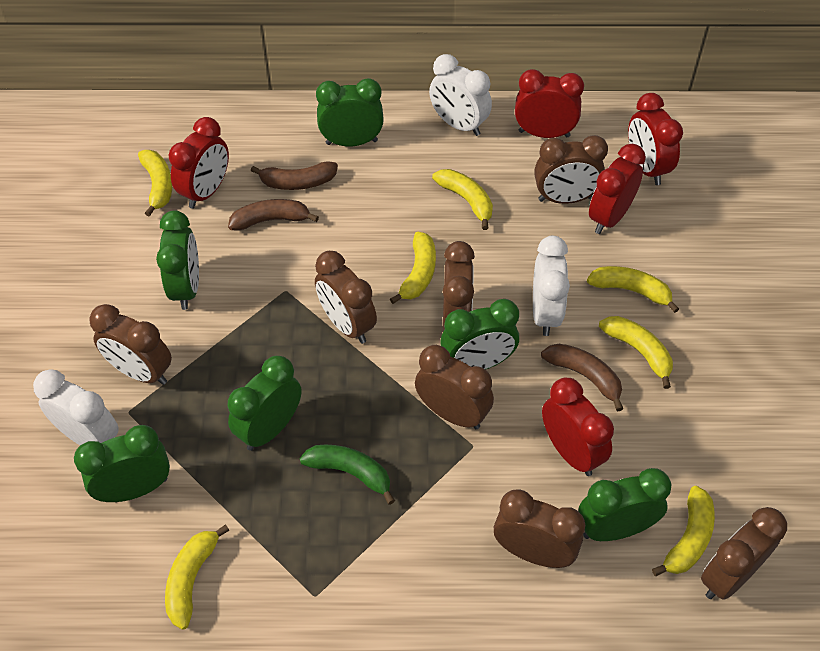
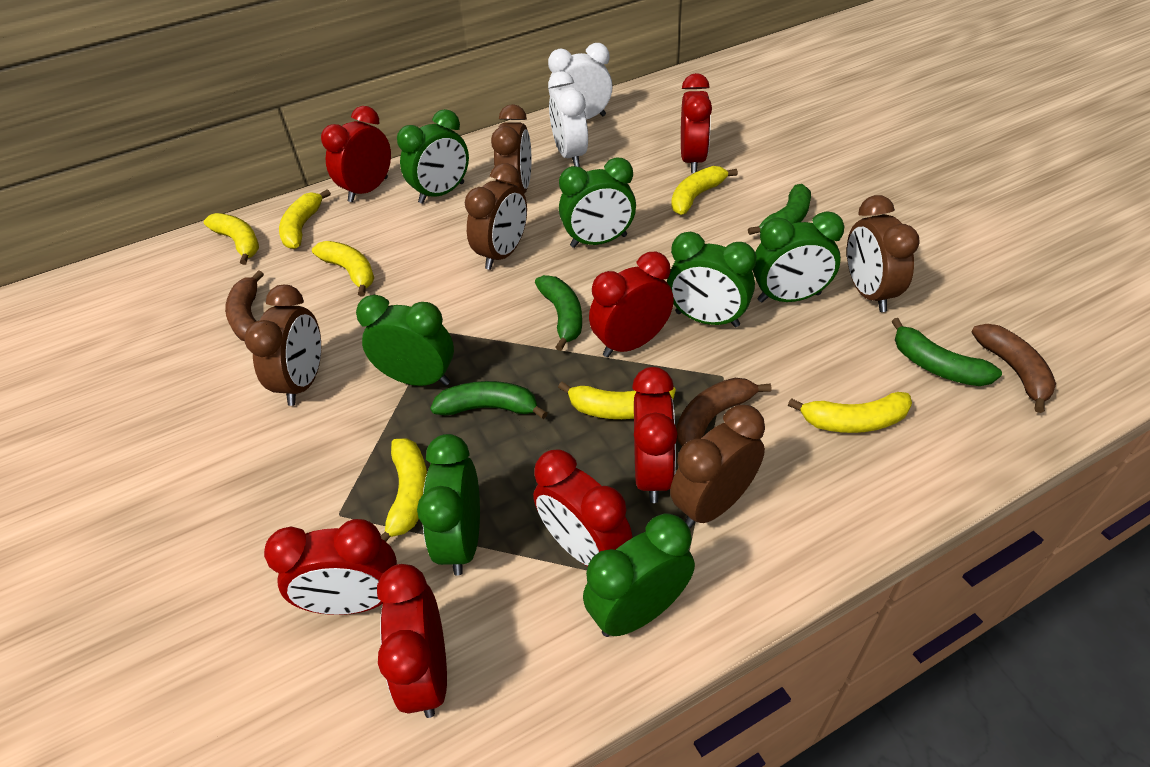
brown clock: [89,304,172,385] [315,251,377,344] [415,345,494,429] [443,241,475,330] [494,490,585,568] [534,135,608,204] [701,507,787,600] = 7 -> [244,285,321,406] [465,163,527,270] [491,104,532,194] [670,405,765,528] [847,195,920,312] = 5
green banana: [300,445,395,505] = 1 -> [430,381,548,419] [535,275,582,351] [748,184,811,235] [891,318,1002,386] = 4
green clock: [74,425,170,502] [156,210,199,310] [228,356,302,451] [316,78,384,146] [440,299,519,370] [578,468,671,541] = 6 -> [356,295,454,386] [397,109,469,204] [417,434,480,576] [559,158,636,248] [583,514,695,637] [667,232,756,327] [753,211,845,303] = 7
red clock: [168,117,229,209] [515,69,584,138] [542,378,614,476] [589,144,646,234] [628,93,683,185] = 5 -> [264,519,397,615] [321,106,391,202] [377,564,447,718] [533,450,632,566] [589,252,674,357] [632,367,678,503] [681,73,712,173] = 7
white clock: [33,369,119,445] [429,54,492,136] [533,236,570,336] = 3 -> [548,43,613,119] [548,71,588,167] = 2

